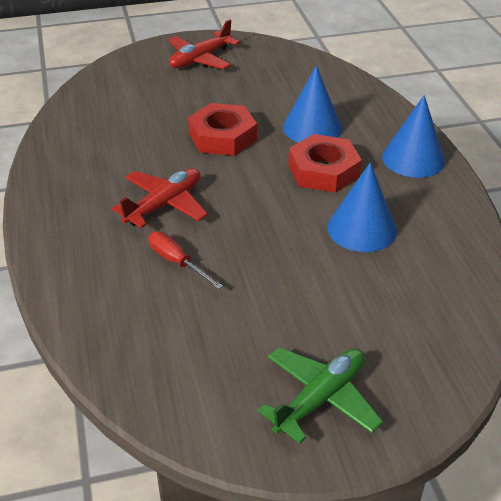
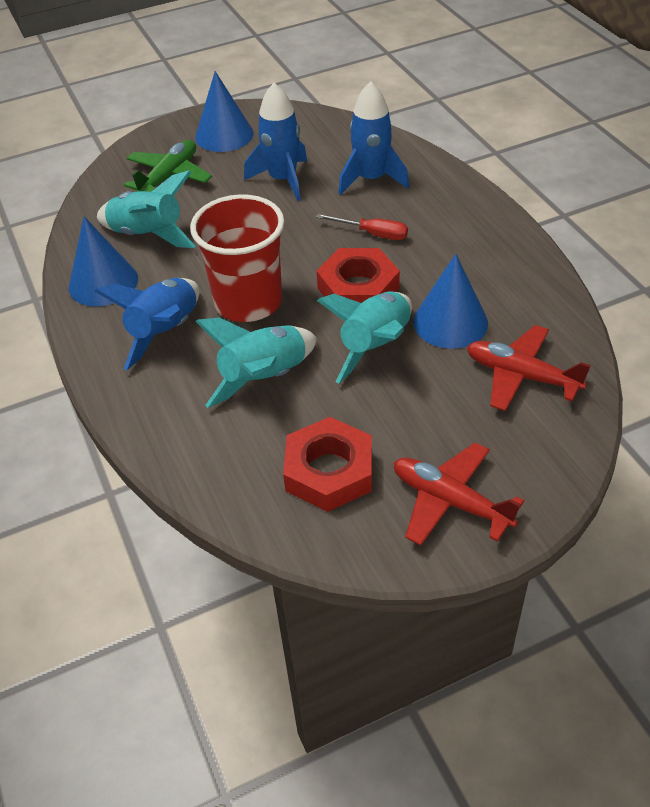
blue rocket: none = 0 -> [94,278,200,370] [244,83,307,201] [338,81,409,195] = 3
red cup: none = 0 -> [190,194,284,322] = 1
turquoise rocket: none = 0 -> [97,170,196,248] [195,317,317,408] [317,291,412,383] = 3

